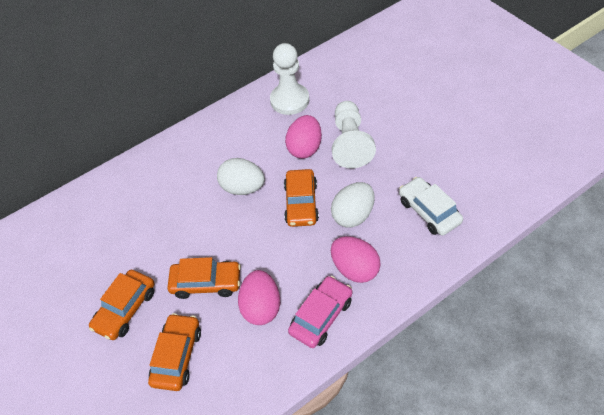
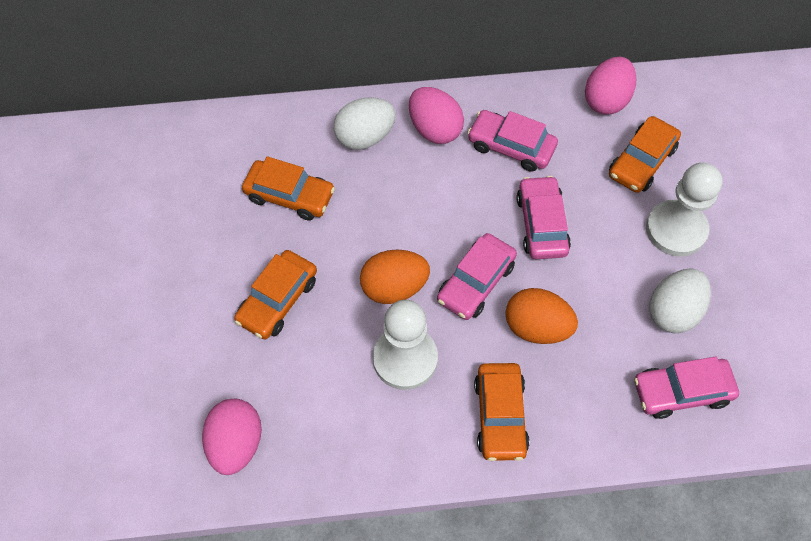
orange egg: none = 0 -> [360,249,430,304] [505,288,578,344] = 2
pink car: [288,276,353,348] = 1 -> [437,233,517,320] [467,110,558,172] [516,176,571,259] [634,357,739,419] = 4
white car: [399,177,463,236] = 1 -> none = 0

